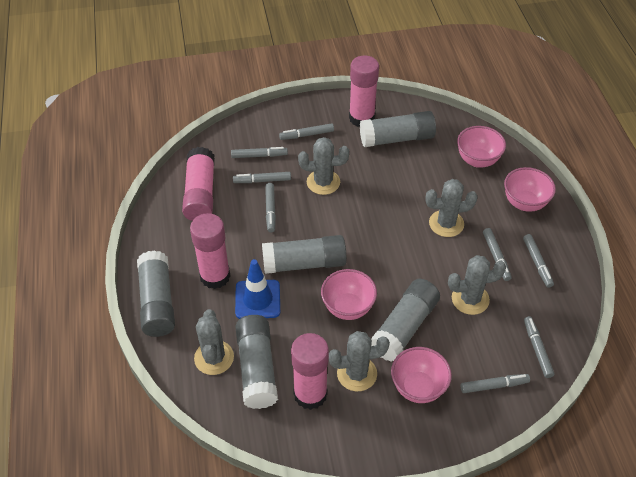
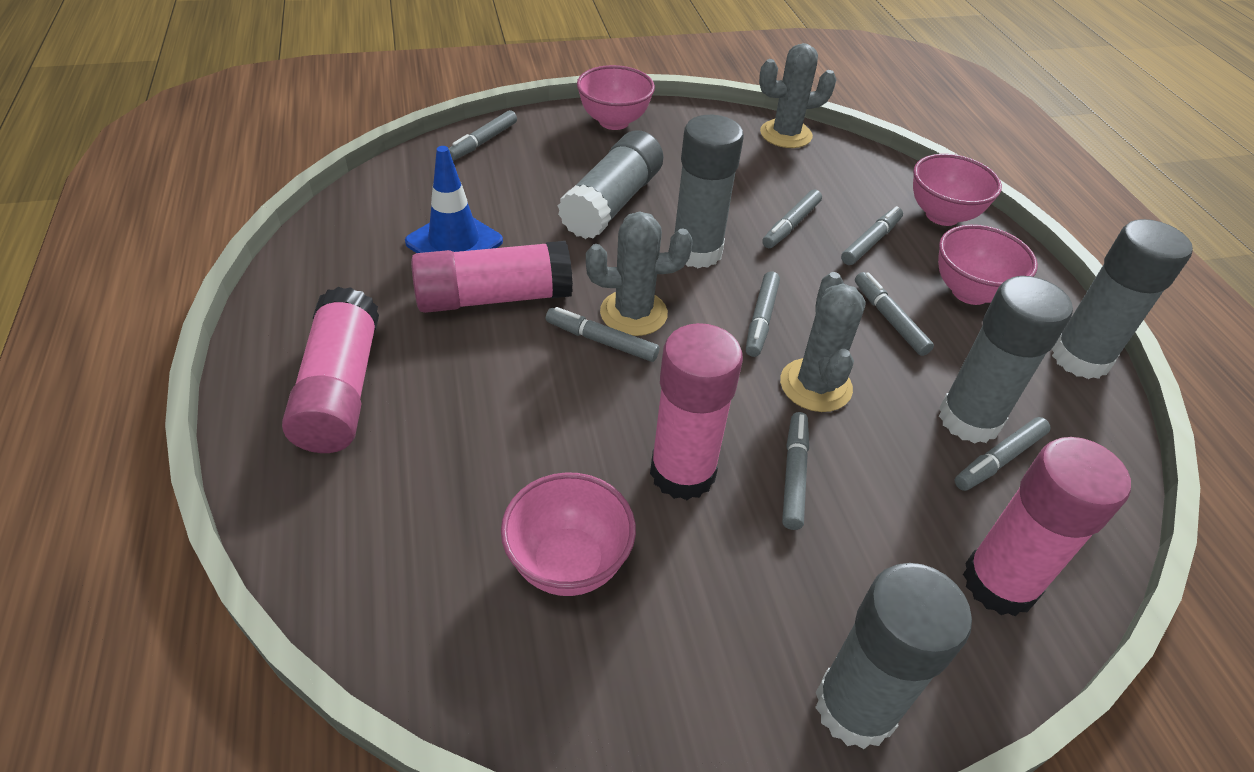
grey cactus: [194,309,234,375] [298,137,349,195] [329,331,390,391] [425,179,478,237] [448,255,506,315] = 5 -> [586,211,693,336] [759,43,836,148] [780,272,866,412] = 3

